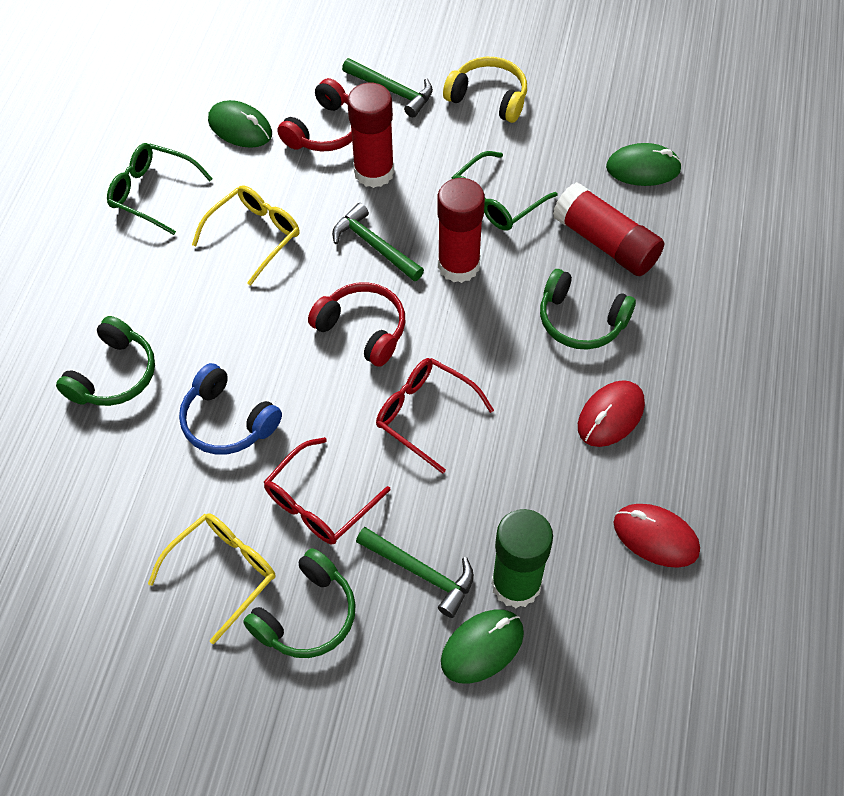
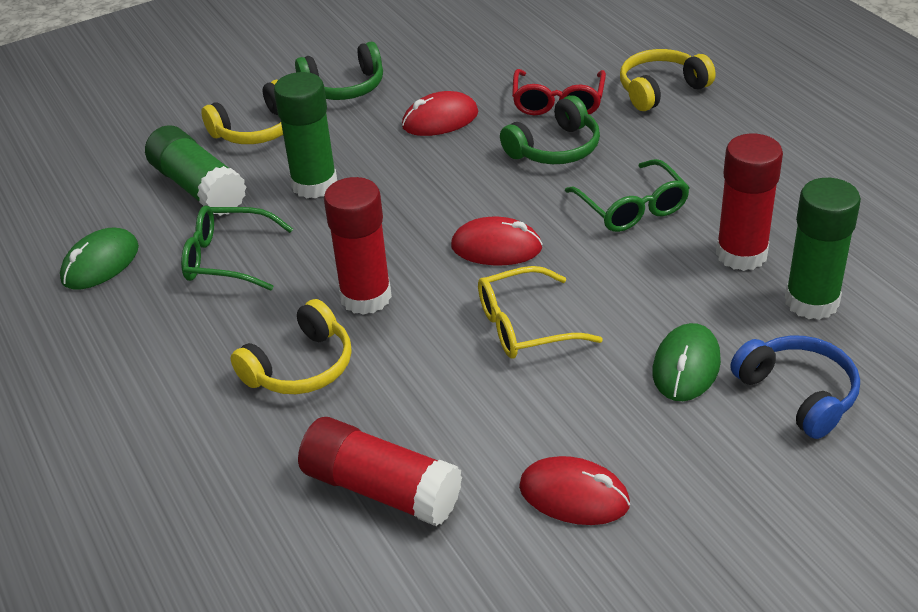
green glue stick: [491,509,553,608] = 1 -> [145,125,246,216] [274,72,337,199] [785,178,861,320] = 3
green hammer: [332,203,424,281] [342,58,433,117] [356,527,474,618] = 3 -> none = 0
green headphones: [56,316,155,406] [243,548,356,658] [540,269,636,350] = 3 -> [295,42,383,100] [500,95,600,164] = 2
green mouse: [208,100,272,148] [441,609,524,684] [606,143,682,186] = 3 -> [60,228,139,290] [652,323,721,401] = 2
red glasses: [264,437,391,544] [376,358,494,474] = 2 -> [512,69,606,115] = 1
red headphones: [277,78,352,152] [308,282,405,367] = 2 -> none = 0
red mouse: [578,380,645,447] [614,504,700,568] = 2 -> [402,91,478,136] [451,217,543,265] [519,456,630,525] = 3
yellow glasses: [148,513,275,644] [192,185,300,286] = 2 -> [478,266,603,358] = 1
yellow headphones: [443,57,527,123] = 1 -> [201,80,283,144] [230,299,352,394] [620,49,716,111] = 3

